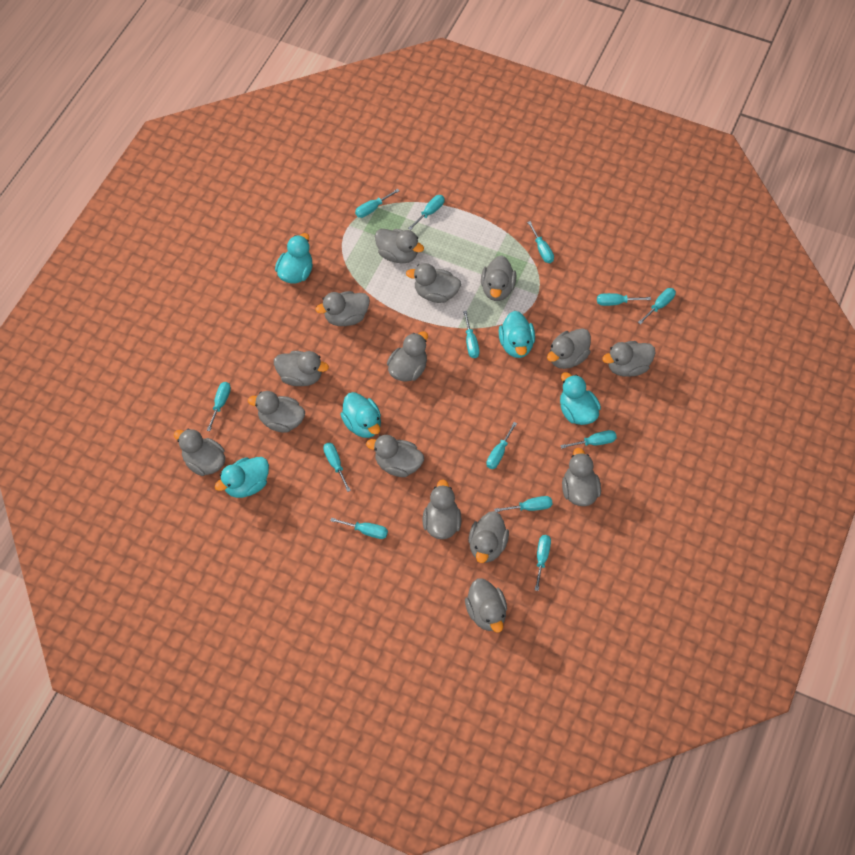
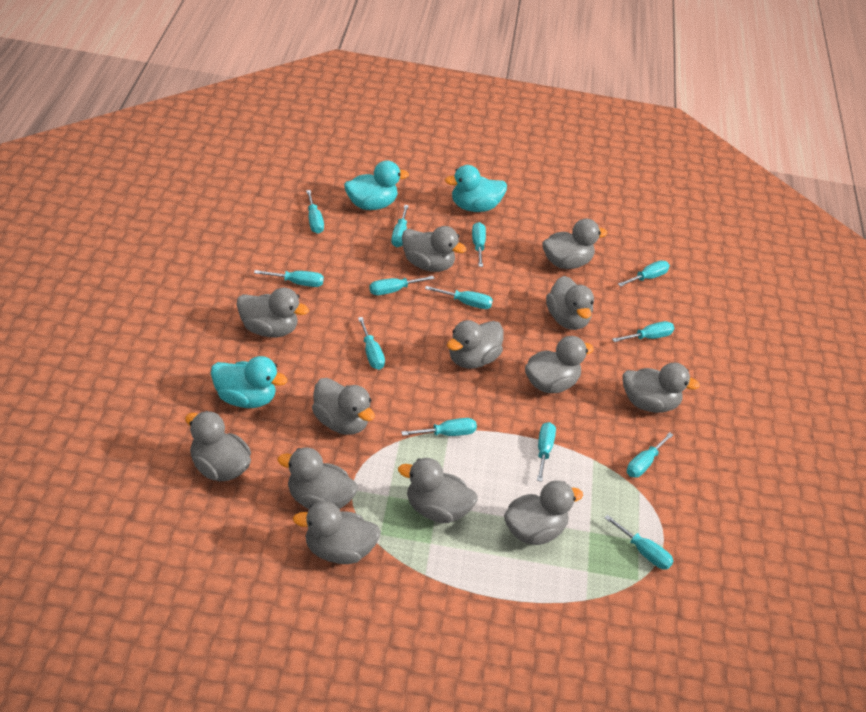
grey duck: [174,429,225,476] [248,391,305,433] [274,351,329,386] [316,291,370,326] [366,435,424,477] [375,229,424,263] [387,331,428,382] [406,263,461,303] [423,480,461,539] [465,578,507,632] [469,511,509,563] [481,255,517,301] [547,328,591,369] [562,448,601,506] [602,341,656,377] = 15 -> [185,411,251,481] [236,287,309,337] [278,447,358,509] [293,501,381,564] [312,378,375,435] [398,458,478,523] [402,226,467,272] [447,320,503,368] [504,480,583,545] [525,336,594,393] [542,219,607,269] [546,276,594,330] [623,363,700,413] = 13
turquoise duck: [215,457,269,498] [275,233,313,284] [340,392,381,438] [499,311,535,358] [560,372,601,425] = 5 -> [211,356,287,408] [344,160,409,210] [445,165,507,212] = 3

